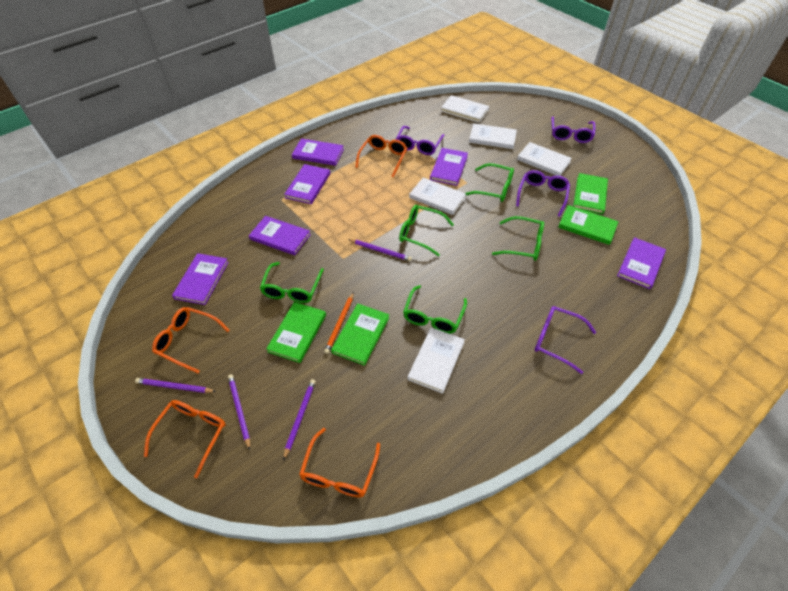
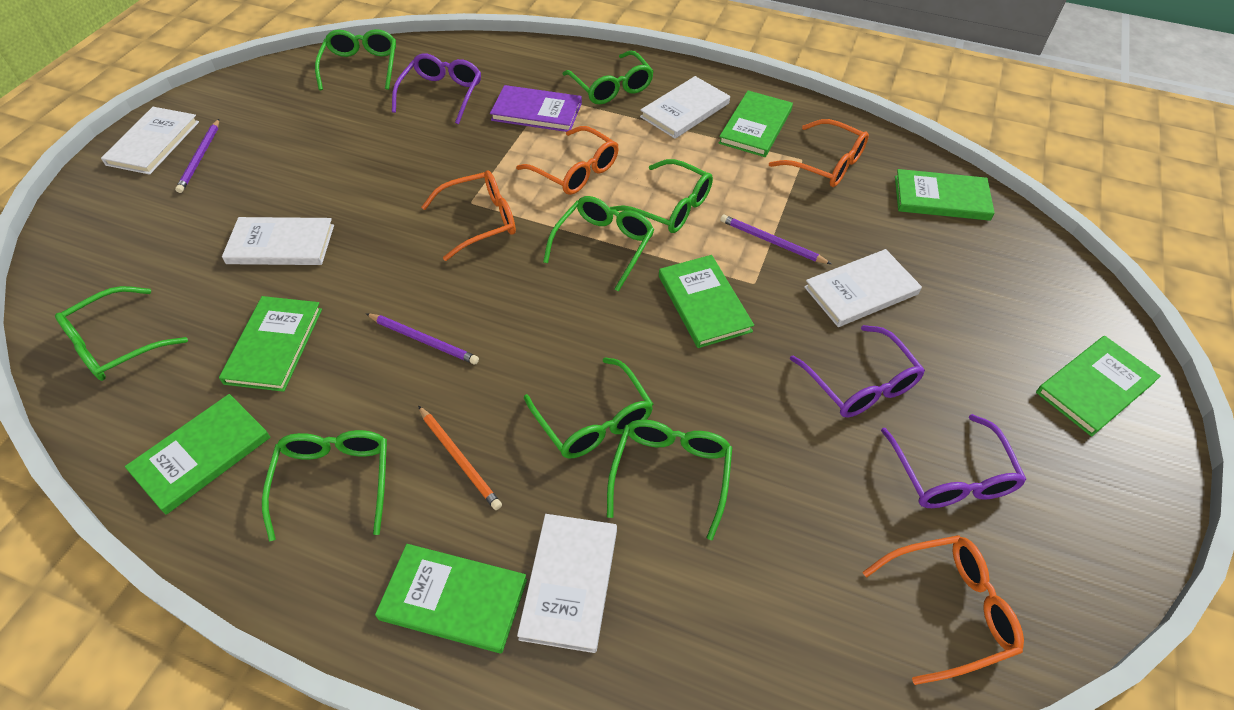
green book: [266,302,326,363] [331,304,389,366] [558,205,619,245] [573,173,608,214] = 4 -> [125,394,270,515] [219,296,322,392] [375,544,527,653] [659,255,754,348] [719,91,793,157] [895,169,995,221] [1036,336,1161,437] = 7
green glasses: [260,262,324,303] [399,205,454,256] [403,285,467,334] [465,163,514,202] [492,216,544,261] = 5 -> [55,286,188,381] [262,430,387,541] [315,29,396,90] [524,357,653,458] [543,196,654,292] [563,51,654,104] [607,419,732,540] [610,159,713,233] = 8
purple book: [172,253,229,305] [249,216,311,255] [284,164,330,204] [292,139,344,166] [430,148,468,186] [617,237,666,289] = 6 -> [490,85,582,132] = 1
purple glasses: [396,126,444,155] [516,170,570,217] [535,306,596,374] [551,116,596,143] = 4 -> [392,53,481,124] [790,325,925,418] [881,414,1026,508] = 3
purple pencil: [135,378,216,393] [228,374,250,450] [283,379,316,461] [348,239,412,261] = 4 -> [175,119,219,193] [366,313,479,364] [720,215,831,264] = 3

